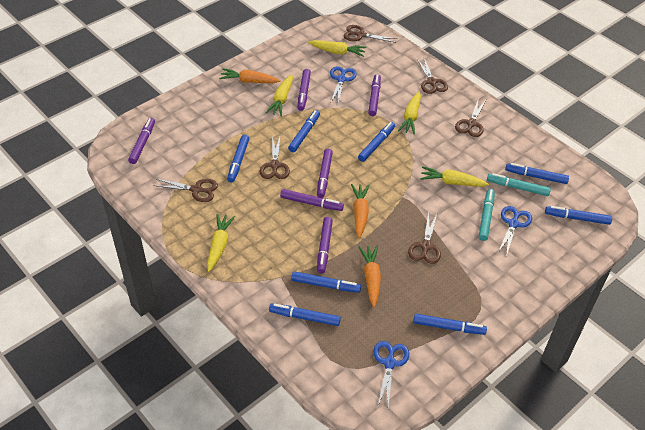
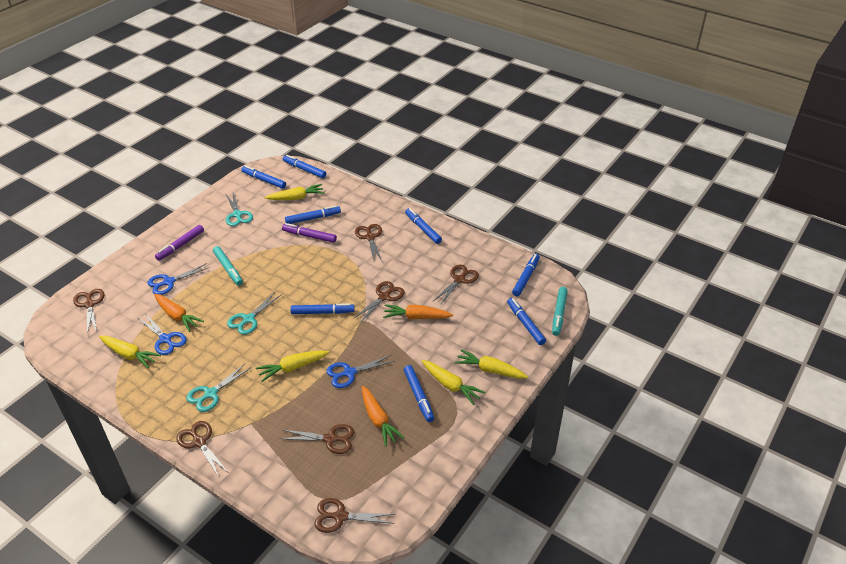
brown scissors: [153,179,218,202] [260,136,290,179] [344,25,397,43] [408,211,441,264] [417,58,448,94] [455,98,486,137] = 6 -> [73,289,105,334] [176,421,228,477] [280,424,354,454] [314,498,395,533] [353,281,405,323] [355,224,382,261] [433,265,479,305] = 7
purple marker: [128,118,155,164] [280,189,344,211] [298,69,311,111] [317,149,333,198] [317,217,333,273] [368,74,381,116] = 6 -> [155,225,204,261] [282,223,337,243] = 2
turquoise scissors: none = 0 -> [186,364,250,412] [226,193,253,226] [227,292,282,335] = 3

